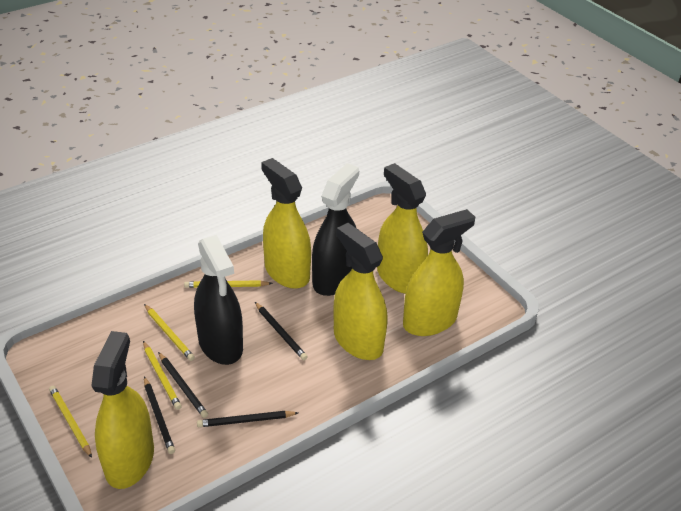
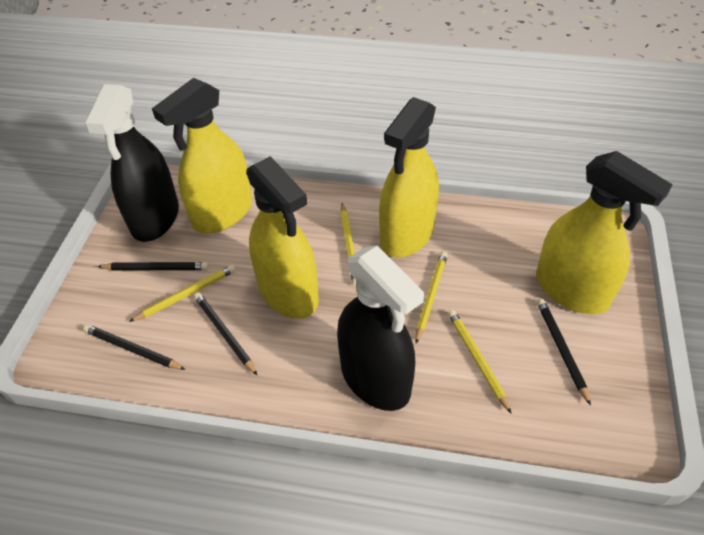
yellow spray bottle: [91,331,154,489] [261,158,311,289] [333,223,388,360] [377,163,428,294] [403,209,475,336] = 5 -> [152,78,252,233] [246,156,319,319] [379,97,439,257] [536,151,673,314] = 4

